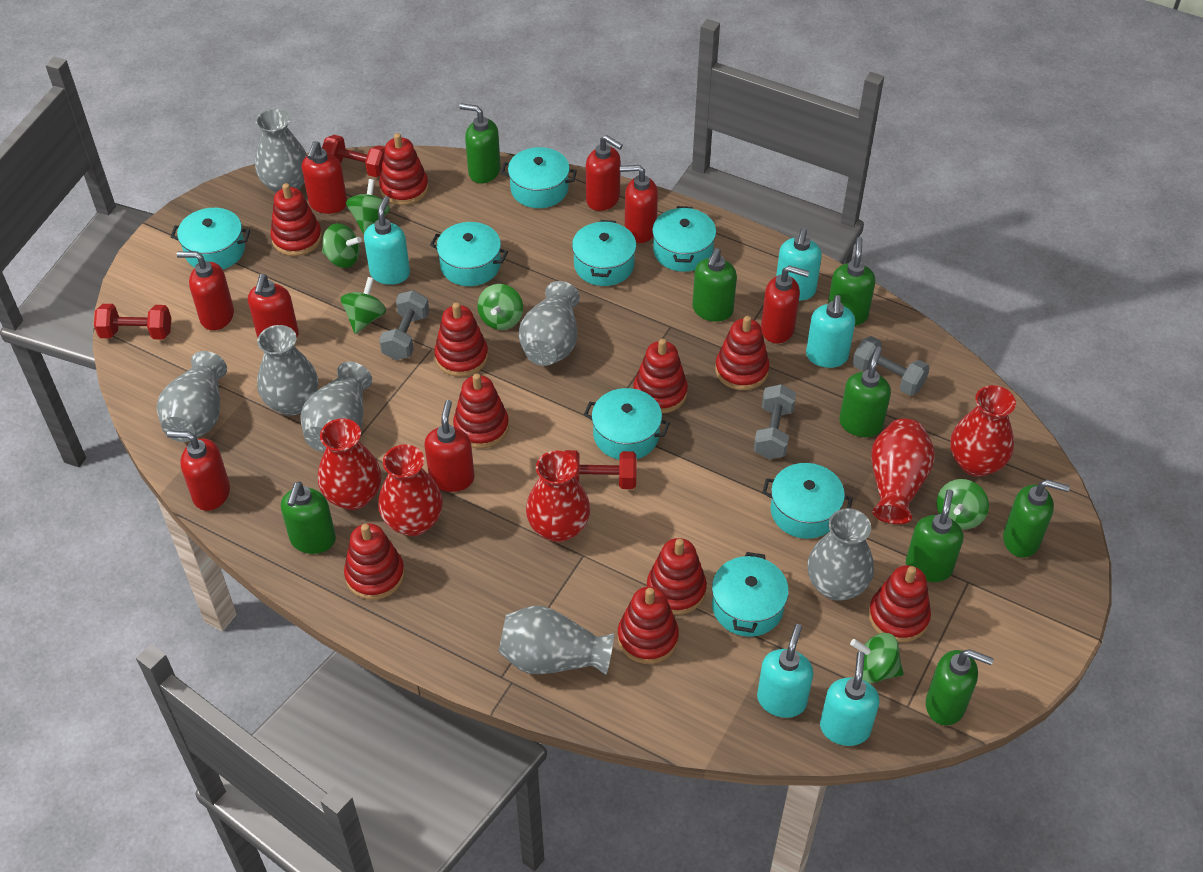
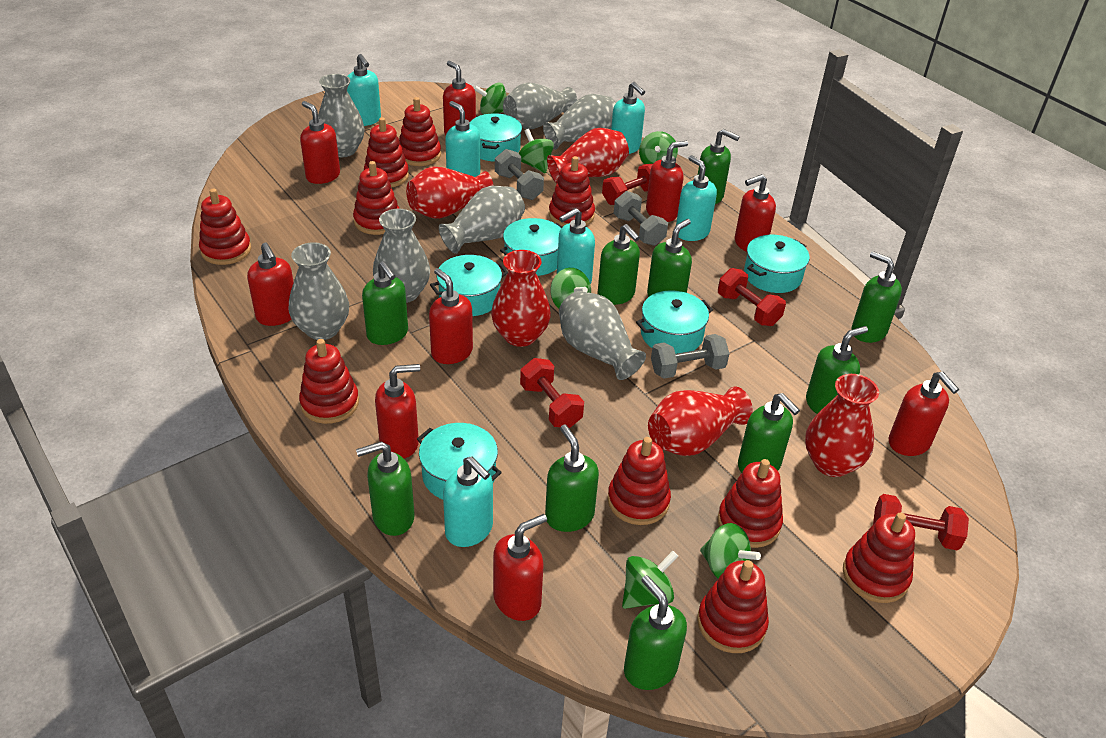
green soap dispenser: [281,482,336,554] [459,103,501,183] [692,248,737,322] [828,237,876,326] [839,347,891,437] [906,489,963,582] [926,649,994,726] [1003,480,1070,558] = 8 -> [356,441,415,536] [362,261,408,345] [545,424,599,532] [598,224,640,305] [624,575,687,690] [647,219,692,297] [698,129,740,204] [738,393,800,473] [806,326,868,414] [852,251,902,343] = 10
red dumbbell: [94,304,171,340] [322,135,385,177] [564,450,637,489] = 3 -> [520,358,584,428] [602,164,653,205] [718,268,786,326] [873,494,969,550] = 4
red soap dispenser: [167,431,230,511] [177,251,234,330] [248,274,299,339] [302,141,347,214] [424,400,474,492] [586,135,623,211] [620,165,658,243] [761,265,809,344] = 8 -> [247,243,294,326] [300,101,340,184] [375,364,420,458] [429,268,473,364] [443,61,476,135] [493,514,547,621] [646,141,688,222] [735,174,776,252] [889,372,959,456] = 9
turquoise pot: [171,208,250,269] [430,222,508,286] [501,147,577,208] [572,220,636,286] [584,388,670,460] [652,206,716,272] [712,552,789,637] [762,463,853,539] = 8 -> [417,423,502,500] [430,255,508,316] [470,113,522,162] [500,218,562,276] [636,290,713,354] [744,235,810,293] = 6
turquoise soap dispenser: [364,196,410,285] [757,624,813,718] [776,228,822,301] [806,295,855,368] [820,652,880,746] = 5 -> [347,54,381,126] [443,456,493,547] [445,101,480,177] [557,208,595,284] [611,82,645,154] [676,155,717,241] = 6

